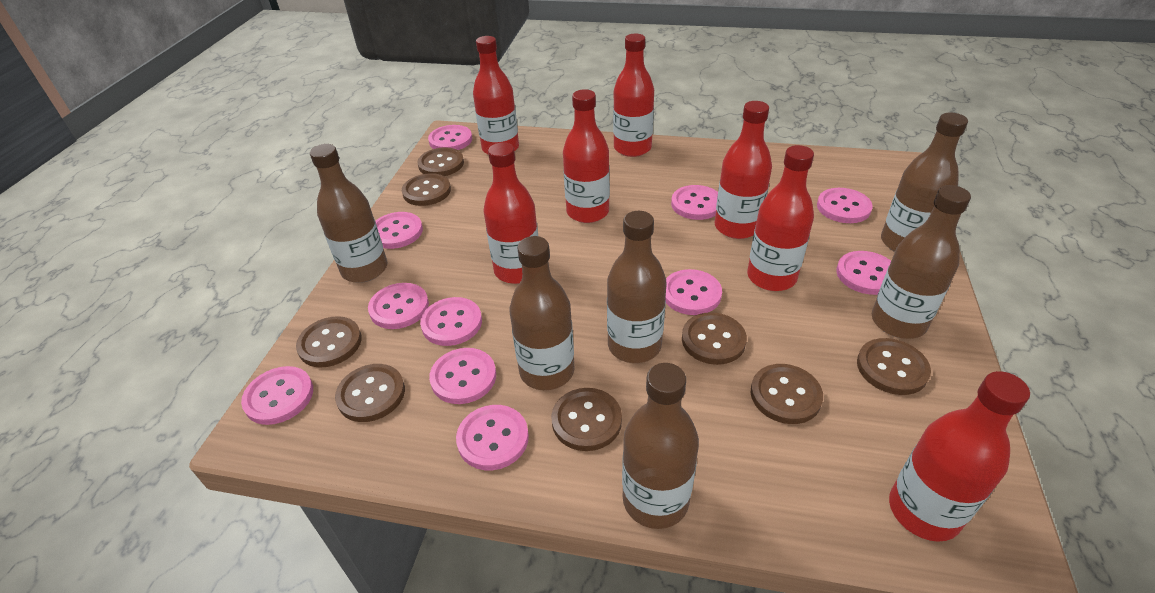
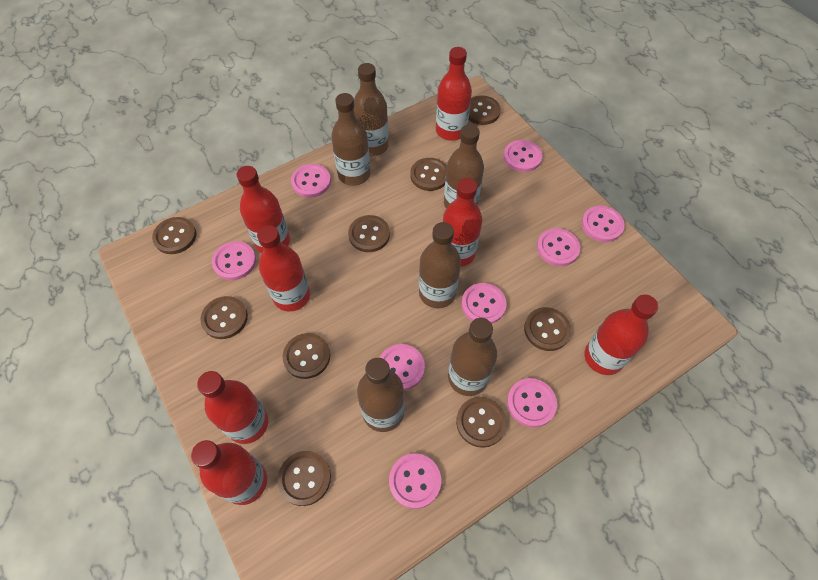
brown button: [296,316,362,368] [335,364,405,422] [402,173,451,206] [418,147,464,176] [551,388,622,451] [682,312,747,365] [751,364,823,424] [857,338,931,395] = 8 -> [152,217,197,254] [200,296,248,339] [278,451,331,506] [282,333,330,379] [348,215,390,252] [410,158,447,191] [456,397,507,448] [469,95,501,125] [524,307,571,351] = 9
pink button: [241,366,313,425] [368,283,429,329] [375,212,423,249] [420,297,482,346] [428,125,472,150] [429,348,496,404] [456,405,529,470] [665,269,722,315] [671,185,718,220] [817,188,873,223] [836,251,891,295] = 11 -> [212,241,256,280] [291,164,331,198] [380,344,425,390] [389,453,441,509] [461,283,507,324] [503,140,543,172] [507,378,557,428] [537,228,580,266] [581,206,625,242] = 9

